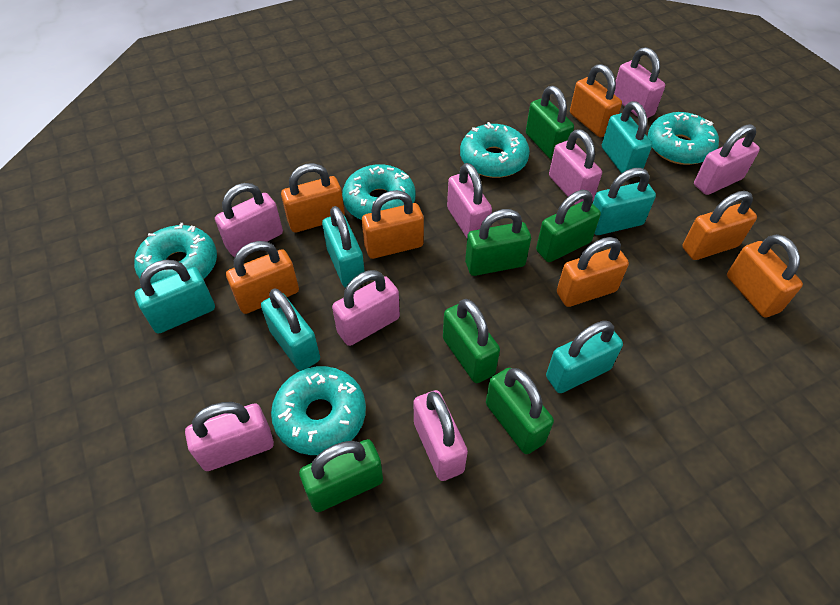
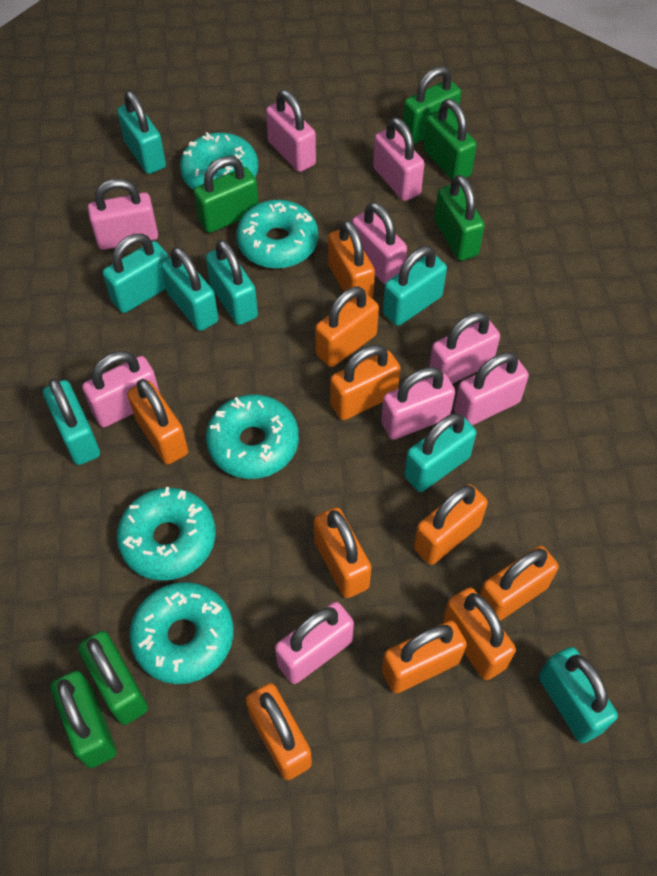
orange padlock: [226,241,299,314] [281,163,345,233] [362,190,424,259] [557,237,629,307] [570,64,622,137] [682,191,757,260] [727,234,803,318] = 7 -> [127,379,188,464] [246,683,312,780] [314,507,371,598] [315,287,379,367] [328,220,375,300] [330,345,401,420] [382,620,467,693] [413,484,488,565] [443,587,516,680] [479,546,559,621] = 10
pink padlock: [185,402,274,471] [215,183,283,257] [332,270,400,346] [413,390,468,481] [447,163,492,238] [549,129,602,205] [614,47,665,118] [694,124,760,195] = 8 -> [82,351,160,427] [88,179,158,250] [266,90,316,172] [275,602,354,684] [352,202,407,285] [373,118,425,201] [381,367,455,440] [429,312,500,384] [454,352,529,426] = 9
turquoise padlock: [135,260,215,334] [261,288,320,371] [322,206,365,288] [546,321,623,393] [593,168,656,235] [602,101,652,174] = 6 -> [43,378,100,465] [103,234,168,313] [117,91,166,174] [161,247,218,331] [206,240,258,325] [383,246,447,326] [404,413,476,492] [539,647,618,743] = 8

